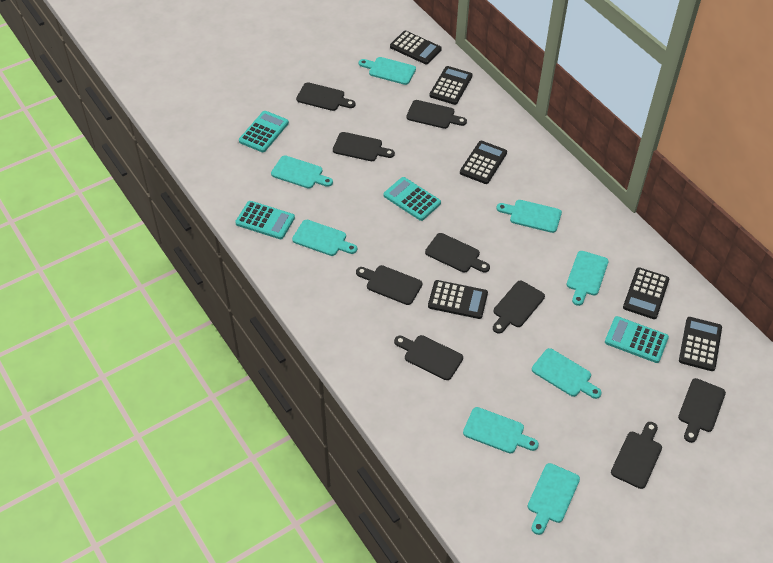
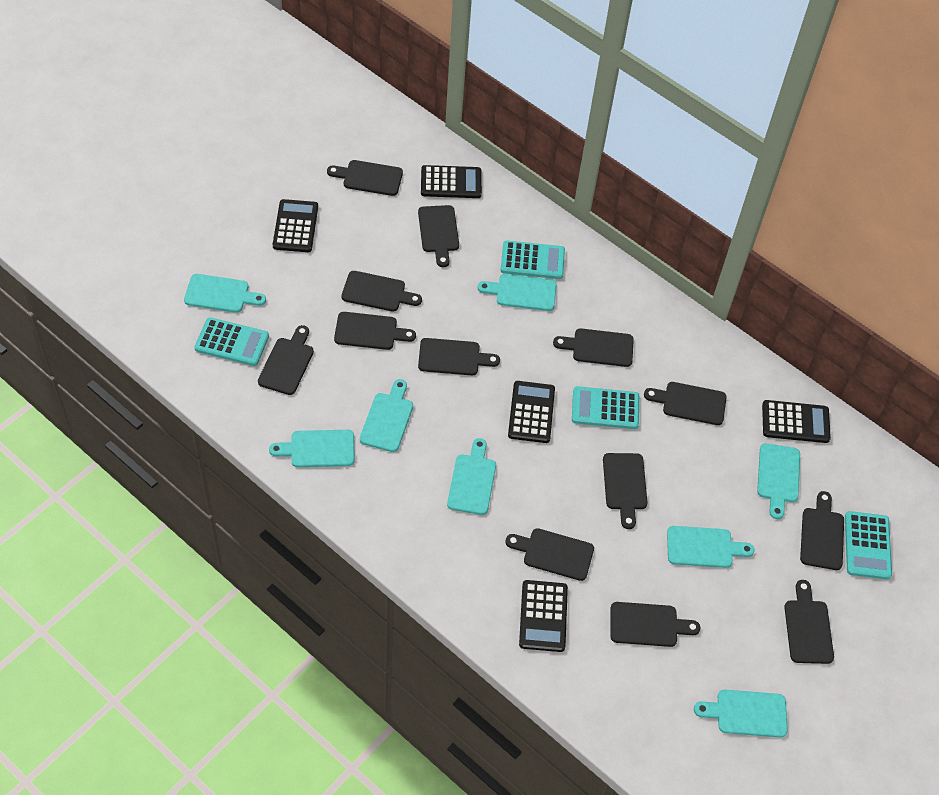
black calculator: [390,31,442,64] [428,280,488,319] [430,66,473,105] [460,141,507,184] [623,267,669,319] [679,317,722,371] = 6 -> [273,199,318,252] [421,165,482,198] [508,381,555,443] [519,580,568,652] [762,400,831,443] = 5
black cutting board: [296,82,356,111] [333,132,395,161] [356,265,422,305] [394,335,463,380] [406,100,467,129] [425,233,490,273] [493,281,545,334] [611,422,662,489] [678,378,726,443] = 9 -> [258,325,314,395] [327,160,403,196] [334,312,416,350] [342,271,422,312] [418,205,459,267] [418,338,500,375] [505,528,594,581] [553,328,634,367] [603,453,648,529] [610,602,700,647] [644,382,727,425] [784,580,834,664] [800,491,844,570] = 13

